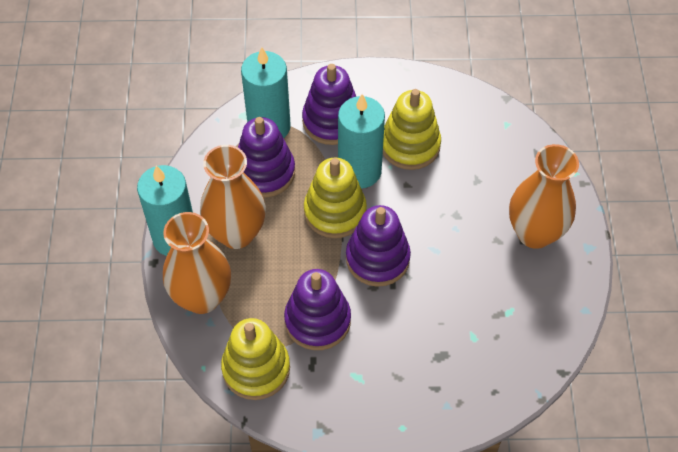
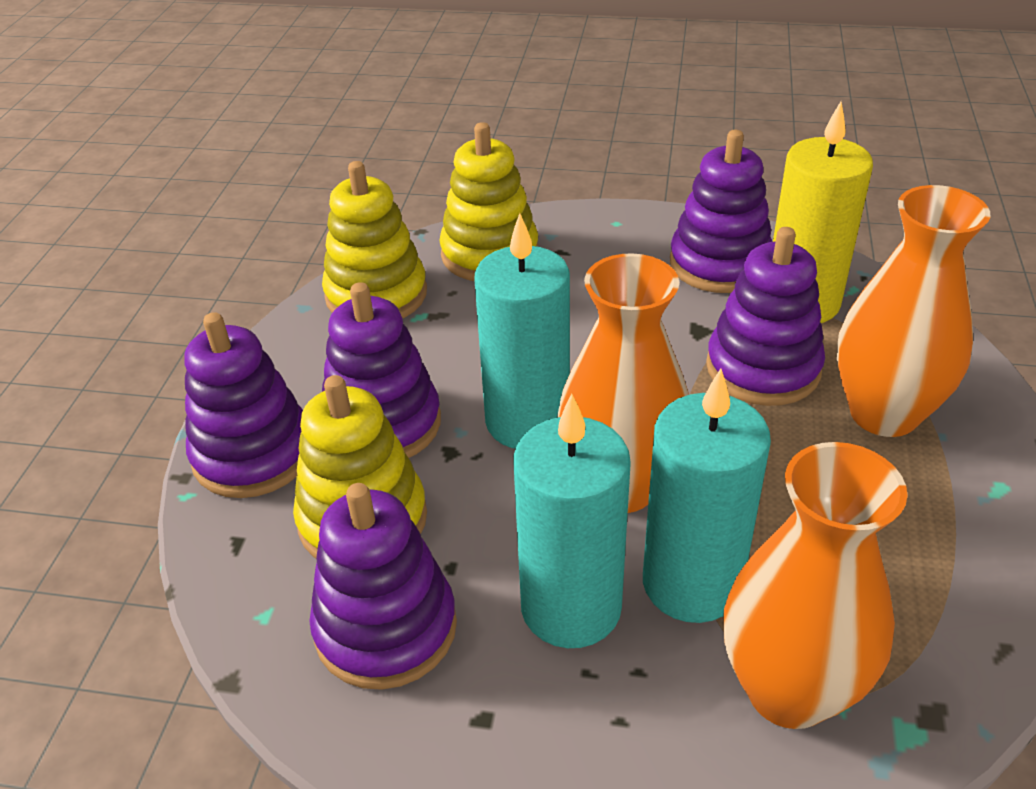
purple stacking toy: [238,117,295,198] [284,269,351,350] [302,64,356,145] [346,205,411,287] = 4 -> [184,312,303,498] [309,483,457,690] [322,282,441,458] [670,130,772,293] [706,227,825,406] = 5
yellow candle: none = 0 -> [773,102,873,323] = 1

